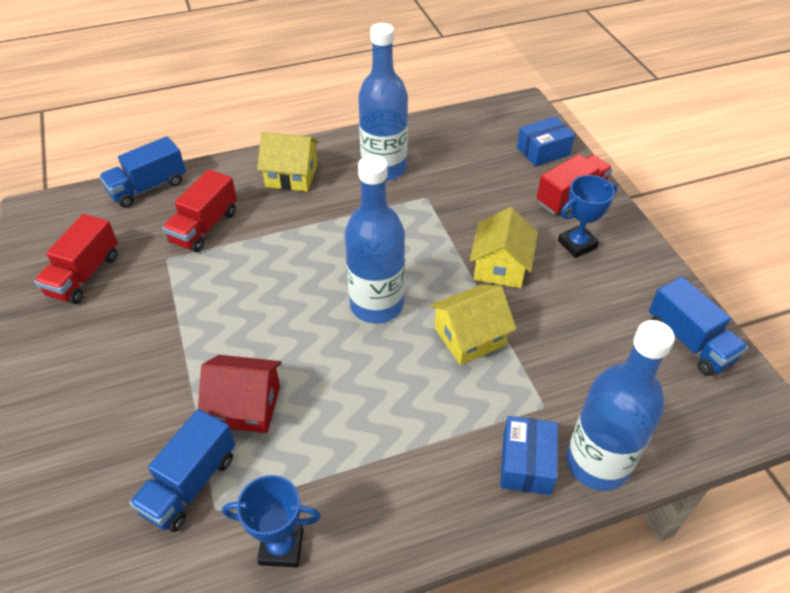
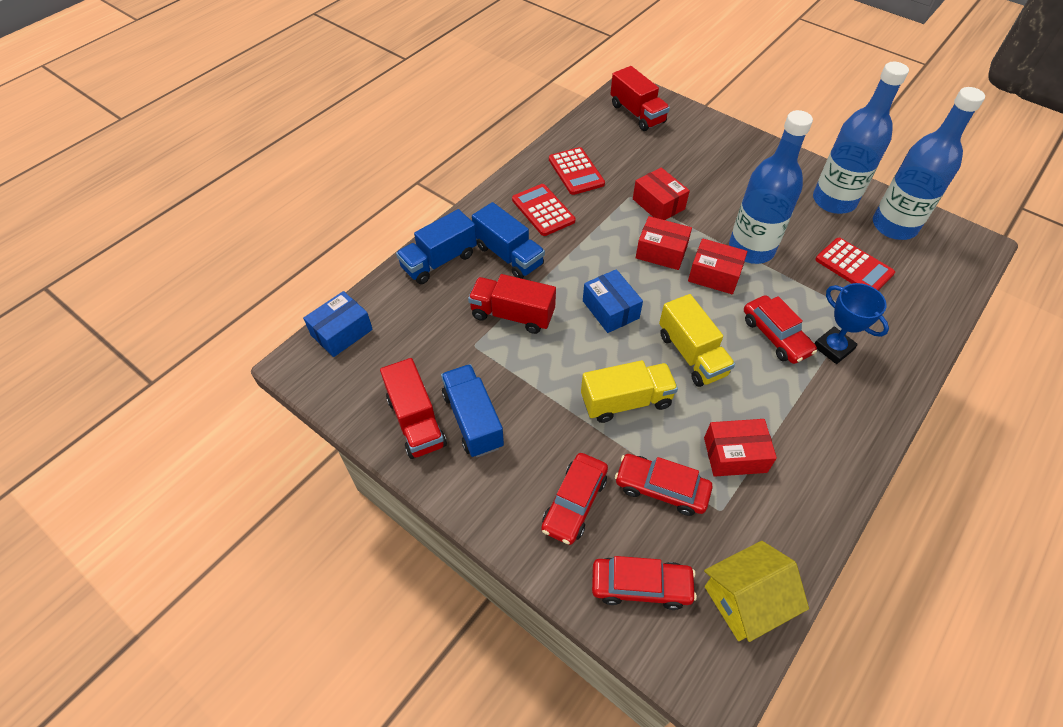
blue trophy: [222,475,321,567] [558,175,617,258] = 2 -> [815,283,889,364] = 1
red box: none = 0 -> [633,167,690,220] [636,216,692,270] [688,238,747,294] [704,419,777,477] = 4
red calculator: none = 0 -> [512,184,575,236] [549,147,605,195] [815,238,895,291] = 3
red car: none = 0 -> [541,453,608,545] [592,556,697,610] [615,454,713,516] [744,295,817,364] = 4
red house: [198,355,282,433] = 1 -> none = 0
yellow house: [257,132,319,192] [430,284,516,365] [469,207,538,288] = 3 -> [704,541,809,642] = 1
yellow truck: none = 0 -> [581,360,678,423] [659,294,735,387] = 2

